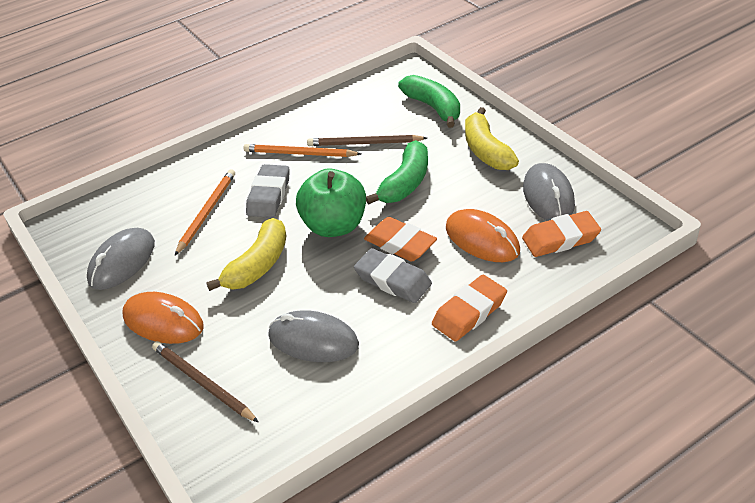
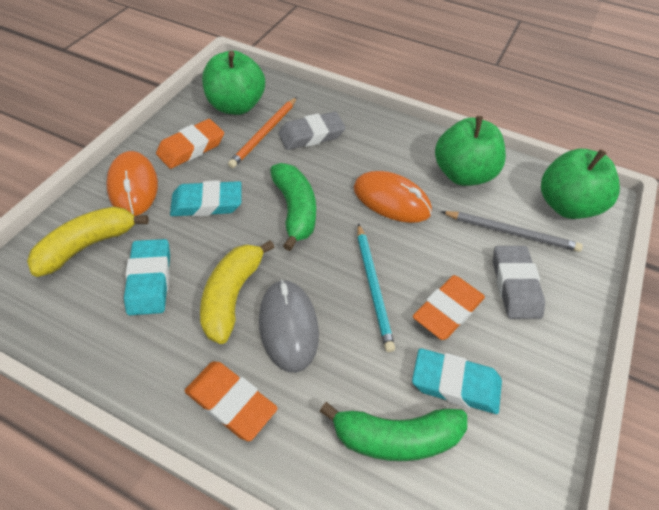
brown pencil: [152,341,259,422] [307,135,427,146] = 2 -> none = 0
green apple: [296,168,366,237] = 1 -> [202,51,265,115] [435,116,506,186] [541,149,620,219] = 3
grey mouse: [87,228,155,290] [268,310,359,362] [523,163,575,221] = 3 -> [259,279,319,373] = 1
grey pencil: none = 0 -> [441,211,583,252] = 1
orange pencil: [175,169,235,256] [244,144,361,157] = 2 -> [228,97,297,168] = 1
turquoise eraser: none = 0 -> [124,239,170,315] [170,180,241,217] [412,348,502,414] = 3
turquoise pencil: none = 0 -> [357,223,395,352] = 1

